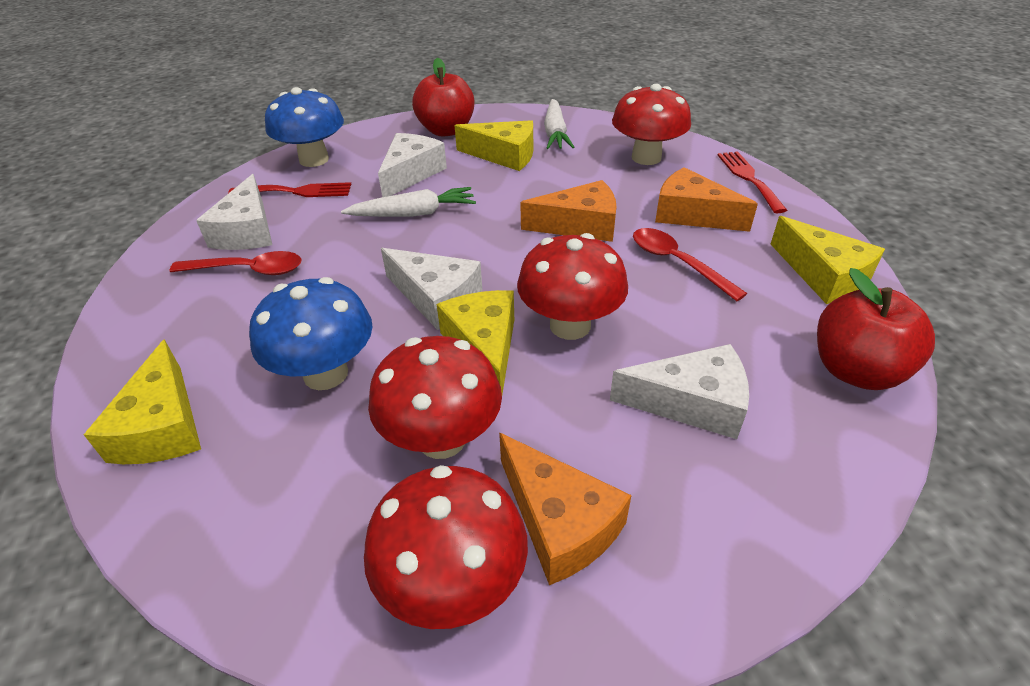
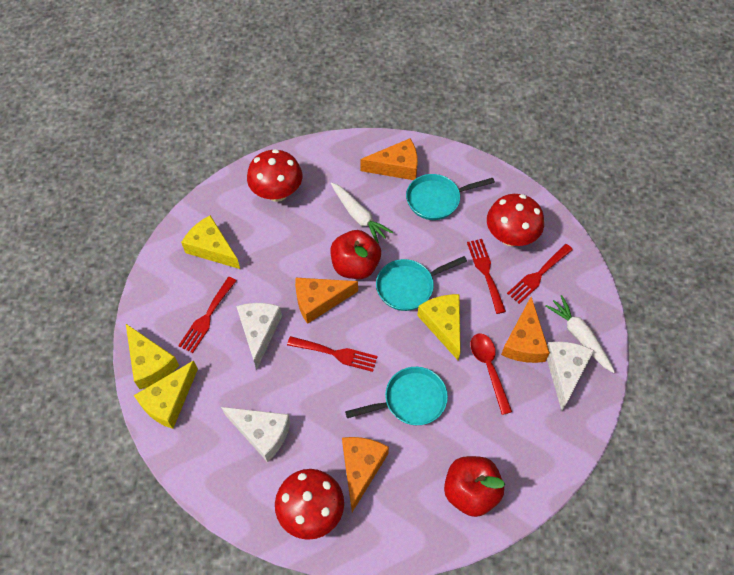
blue mushroom: [249,277,372,390] [265,87,344,167] = 2 -> none = 0
orange cheese: [499,433,632,585] [520,180,617,242] [655,167,758,232] = 3 -> [295,278,358,324] [342,437,389,512] [360,138,418,180] [501,297,550,363] = 4
red fork: [228,182,351,197] [718,151,787,213] = 2 -> [178,277,237,353] [287,336,378,372] [467,239,506,314] [507,244,573,304] = 4
red mushroom: [364,465,528,629] [368,336,502,459] [517,233,628,340] [612,84,691,165] = 4 -> [247,149,302,202] [275,469,344,540] [487,194,544,246] = 3
red spoon: [170,251,301,275] [633,228,747,301] = 2 -> [471,333,512,415] = 1
turquoise pan: none = 0 -> [345,367,448,425] [376,256,467,311] [406,174,495,220] = 3
white cheese: [196,174,272,250] [378,133,447,197] [381,248,482,330] [610,344,749,439] = 4 -> [221,407,290,462] [236,303,282,370] [547,342,594,411] = 3

